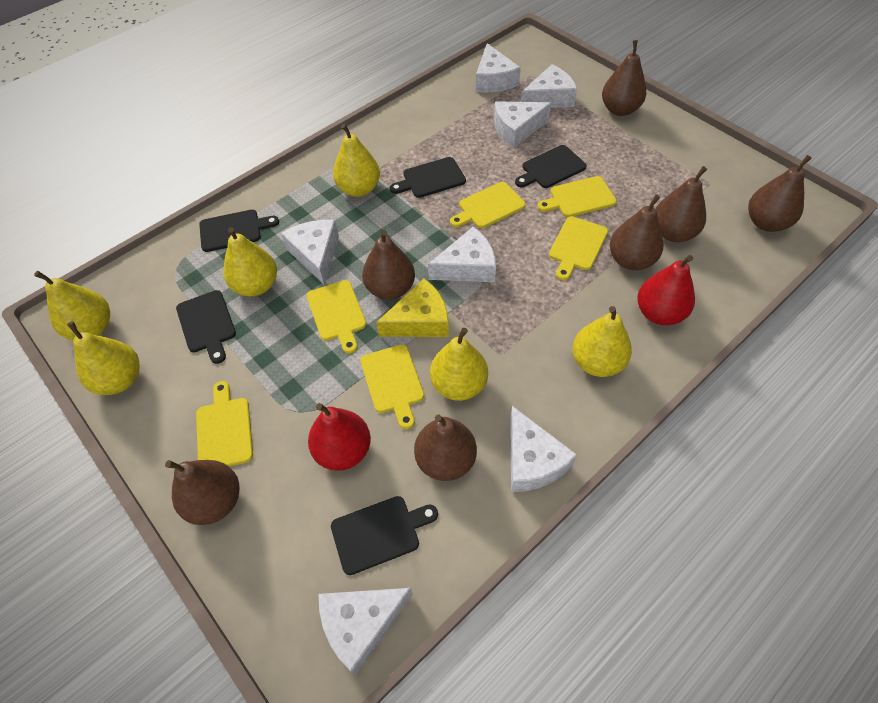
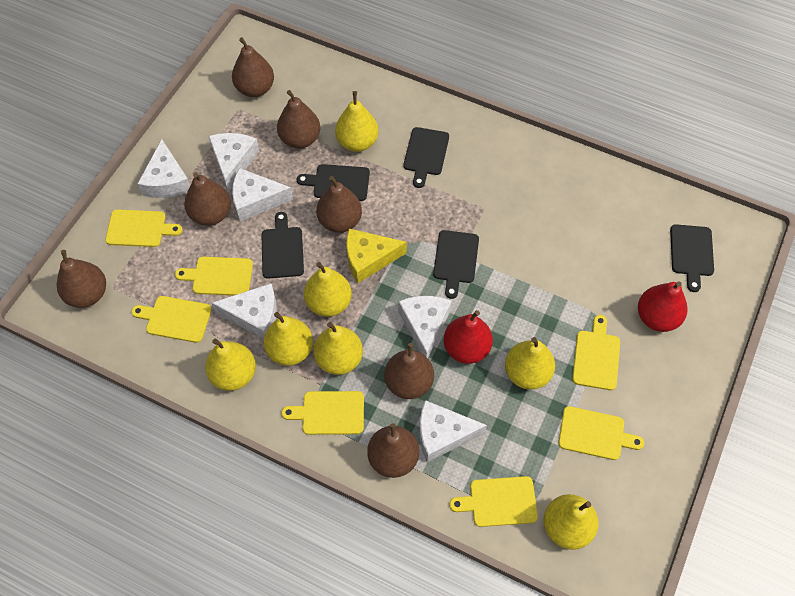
white cheese: [281,220,339,285] [319,588,413,674] [428,227,496,282] [476,43,521,92] [494,101,551,148] [510,406,577,492] [521,64,577,108] = 7 -> [137,139,190,198] [209,133,259,192] [212,283,277,339] [232,168,293,221] [398,296,452,358] [420,400,487,462] = 6
yellow cutting board: [196,381,253,466] [307,280,367,354] [360,344,424,429] [450,182,526,228] [537,176,617,217] [549,216,608,280] = 6 -> [105,209,183,247] [131,296,212,343] [175,256,253,296] [281,391,364,435] [449,476,538,527] [558,406,644,460] [572,315,620,390] = 7
yellow pear: [34,271,110,340] [67,321,140,395] [223,227,277,296] [333,124,380,197] [430,328,488,401] [572,306,632,377] = 6 -> [205,339,256,391] [264,312,313,366] [304,262,352,317] [313,322,363,375] [335,91,379,152] [505,337,555,390] [544,494,599,550] = 7

